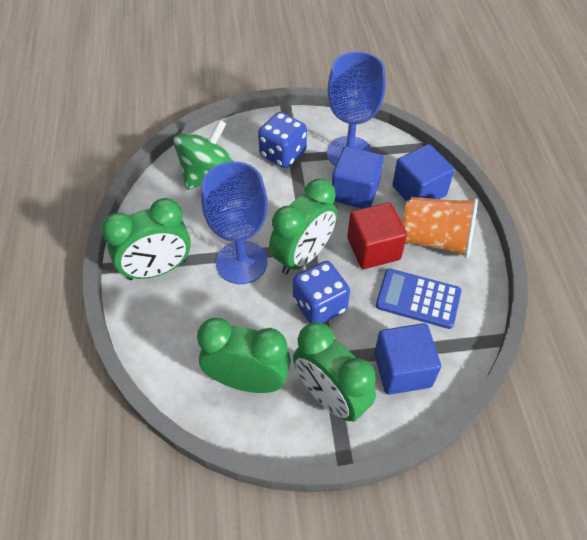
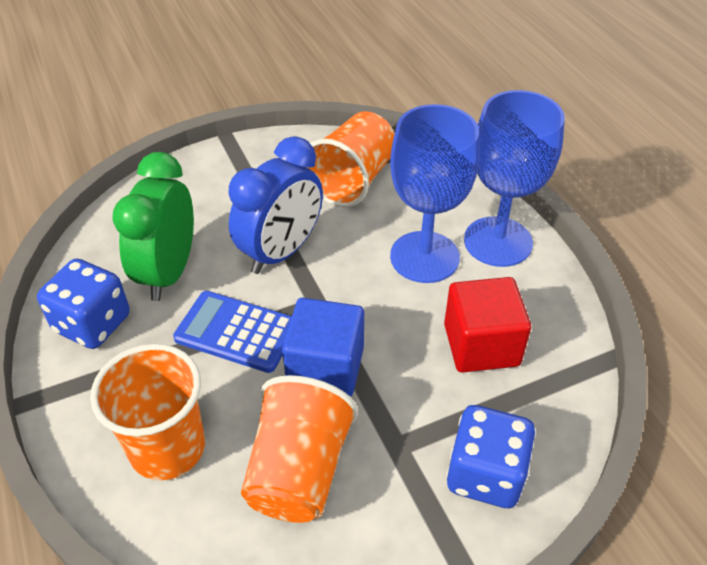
blue clock: none = 0 -> [228,136,323,274] = 1
blue cube: [332,146,384,209] [374,323,441,395] [392,144,455,201] = 3 -> [282,298,364,397] = 1
green clock: [101,198,191,280] [197,318,291,393] [269,178,337,275] [293,322,376,421] = 4 -> [113,152,194,301] = 1
green spinning top: [173,120,233,190] = 1 -> none = 0
orange cup: [402,197,478,258] = 1 -> [90,344,205,480] [241,375,358,523] [307,111,395,207] = 3

